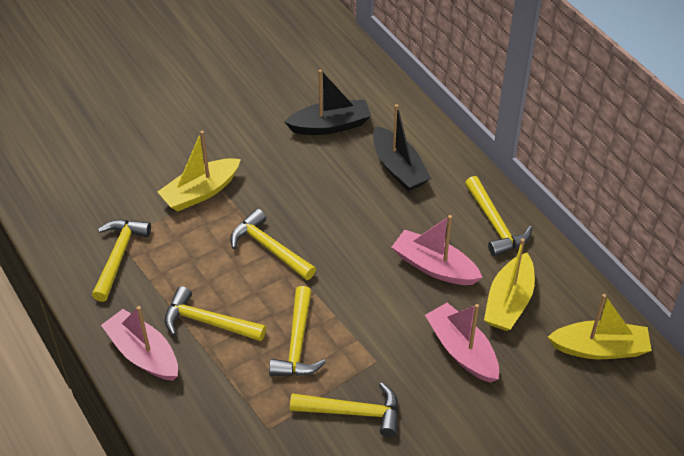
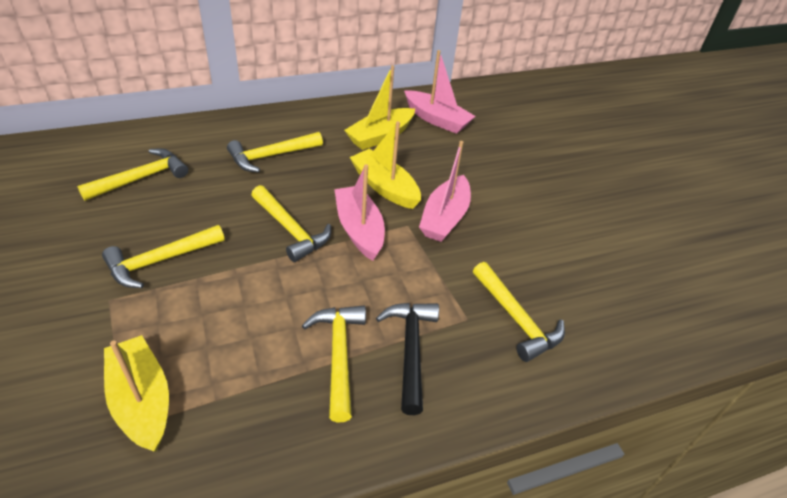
black boat: [284,69,371,135] [373,104,431,191] = 2 -> none = 0
black hammer: none = 0 -> [376,303,439,415] = 1

